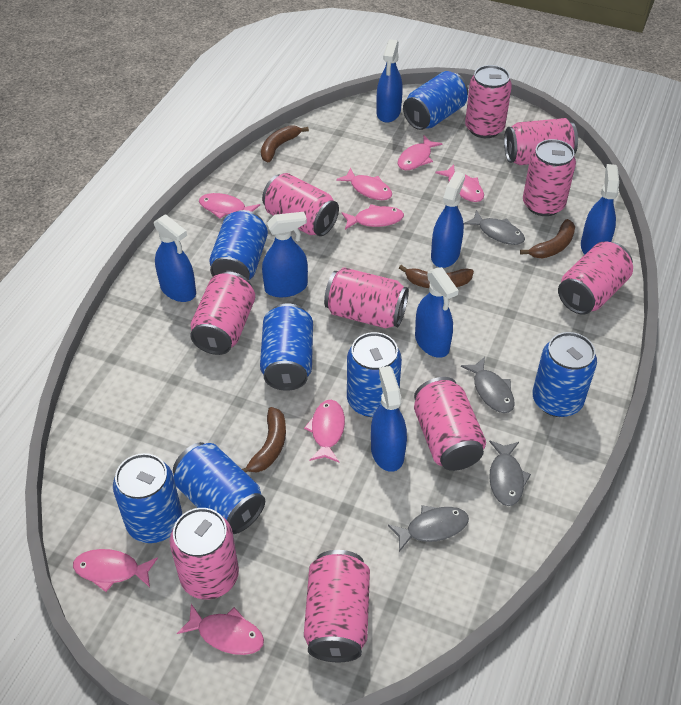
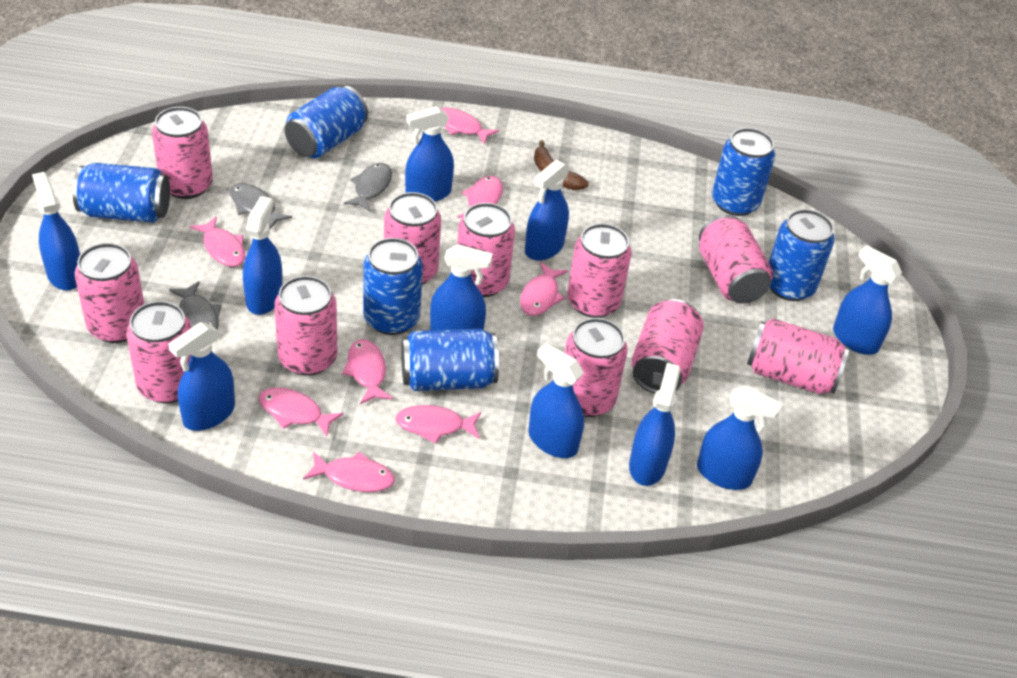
blue can: [113,453,182,543] [173,442,265,534] [209,210,268,280] [260,304,313,391] [347,332,402,417] [403,71,468,130] [532,332,597,417] = 7 -> [73,163,170,223] [285,86,368,158] [363,238,423,335] [401,329,499,391] [712,128,775,216] [769,209,835,301] = 6
blue spray bottle: [154,214,196,302] [262,212,308,297] [371,366,407,472] [377,39,403,123] [415,267,458,358] [431,171,465,268] [581,164,619,255] = 7 -> [32,172,80,291] [168,322,235,431] [243,196,283,315] [405,106,454,202] [430,244,493,330] [525,160,570,261] [528,343,584,458] [629,363,681,486] [697,386,783,490] [833,245,902,355] = 10
brown banana: [242,407,286,473] [261,125,309,162] [399,265,474,288] [520,219,575,258] = 4 -> [534,140,589,190] = 1
grey fish: [388,505,469,552] [461,357,514,413] [463,210,525,245] [489,440,531,506] = 4 -> [169,281,222,330] [230,183,292,229] [344,163,392,212] = 3
pink can: [170,508,239,600] [190,272,255,355] [262,173,339,236] [304,550,370,662] [324,267,409,328] [414,377,486,471] [465,65,512,138] [504,118,578,165] [523,139,576,216] [558,241,633,315] = 10 -> [75,243,144,343] [126,301,192,403] [152,107,213,199] [274,276,337,376] [384,192,441,285] [457,203,515,297] [565,318,628,417] [567,223,632,318] [632,299,704,393] [699,215,773,304] [747,318,849,394] = 11

